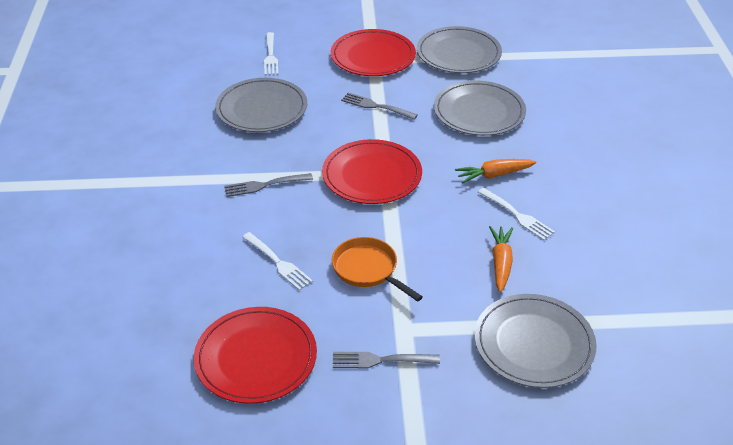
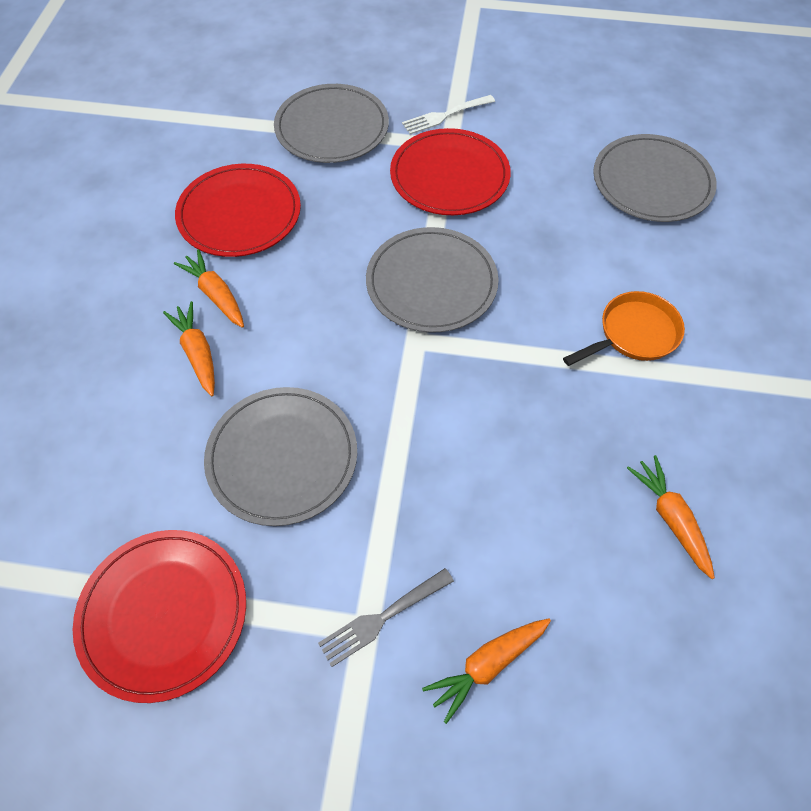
grey fork: [224,173,313,197] [333,352,440,368] [341,93,417,120] = 3 -> [318,568,454,667] = 1
orange carrot: [455,159,537,184] [489,226,513,293] = 2 -> [163,301,215,396] [174,249,244,328] [422,618,551,724] [627,455,715,579] = 4
white fork: [242,232,313,291] [264,32,278,75] [478,188,555,240] = 3 -> [402,95,495,134] = 1

